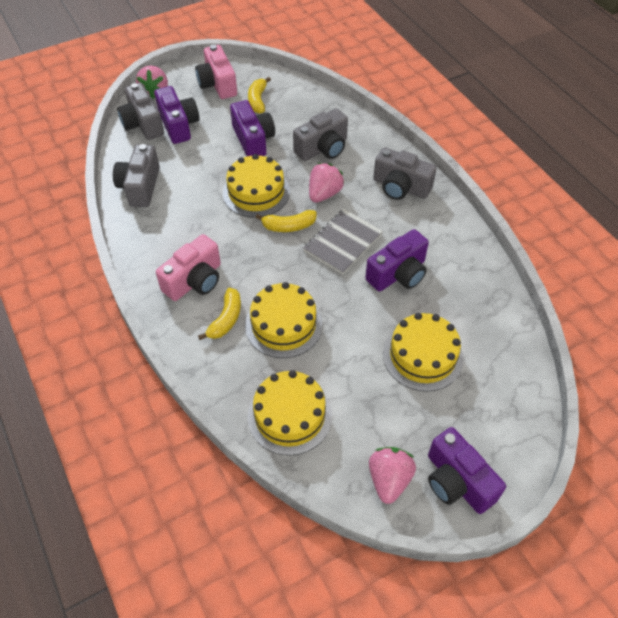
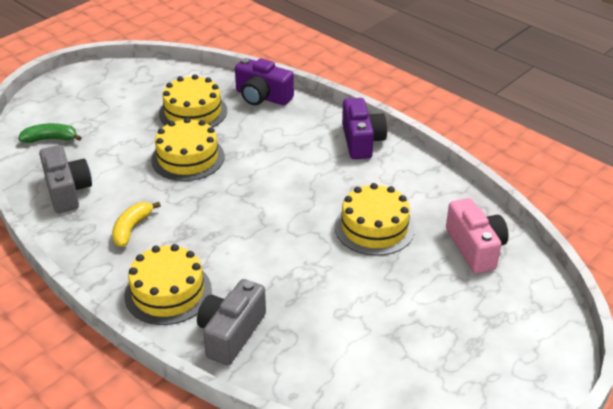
green banana: none = 0 -> [18,123,82,143] = 1
grey camera: [113,144,160,207] [117,83,164,140] [293,108,348,161] [373,148,437,200] = 4 -> [39,145,92,213] [197,279,266,365] = 2
grey notebook: [303,209,383,275] = 1 -> none = 0
pink camera: [156,234,221,301] [195,45,237,99] = 2 -> [446,198,509,274] = 1
pink strawberry: [136,66,168,99] [309,163,344,203] [369,447,416,504] = 3 -> none = 0
purple camera: [155,86,199,144] [230,100,275,156] [365,229,429,291] [428,427,506,514] = 4 -> [235,58,294,105] [342,98,387,159] = 2
yellow banana: [198,288,241,340] [248,77,271,114] [255,210,317,232] = 3 -> [112,202,161,247] = 1

